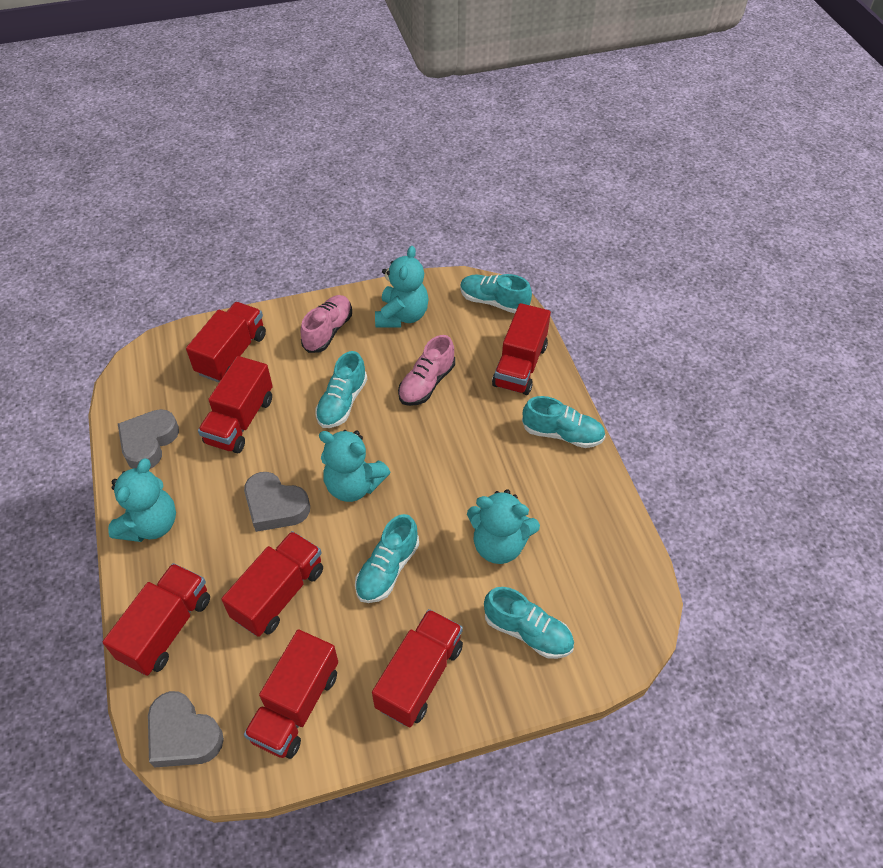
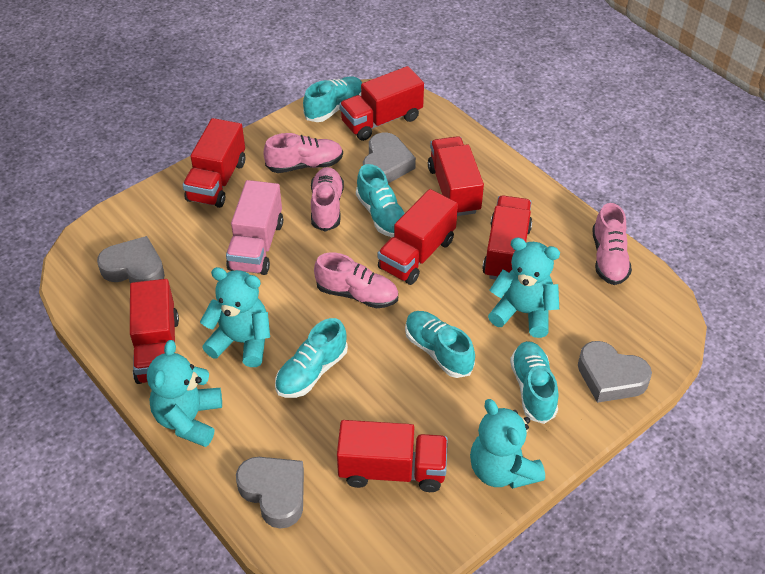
grey heart: [118,409,179,469] [148,691,224,768] [244,472,310,532] = 3 -> [97,236,165,283] [236,457,304,529] [363,133,416,184] [578,341,652,403] = 4
pink shoe: [301,295,352,353] [398,335,455,406] = 2 -> [264,133,343,173] [311,167,344,232] [314,253,398,308] [592,203,632,285] = 4
pink truck: none = 0 -> [226,180,283,275] = 1

